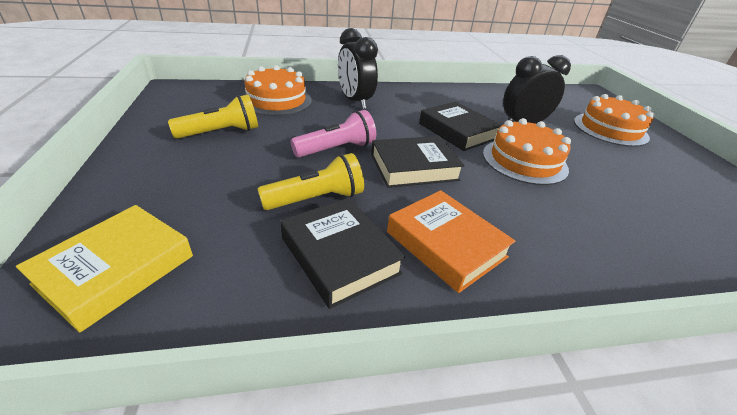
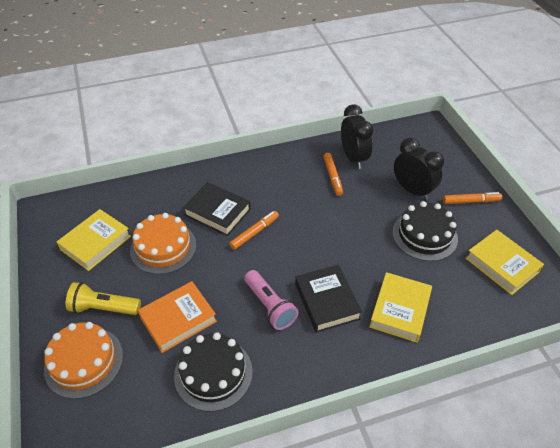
black book: [280,198,406,309] [371,136,465,188] [419,101,502,151] = 3 -> [183,182,251,236] [295,265,362,333] = 2
black cake: none = 0 -> [174,332,253,412] [393,201,458,261] = 2
orange cake: [244,65,312,116] [483,118,571,185] [574,94,655,147] = 3 -> [44,322,123,399] [130,213,196,274] = 2
orange marker: none = 0 -> [229,211,279,250] [323,153,343,196] [443,192,502,204] = 3
yellow book: [16,205,193,333] = 1 -> [57,209,131,271] [369,272,432,343] [466,230,544,295] = 3
yellow flashlight: [168,95,258,139] [258,153,364,210] = 2 -> [66,282,141,315] = 1

